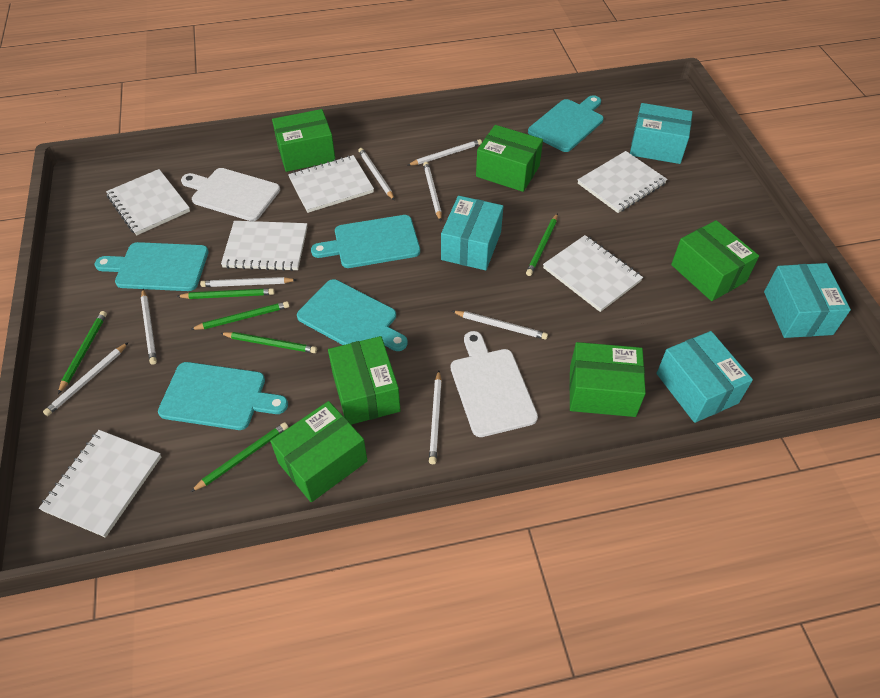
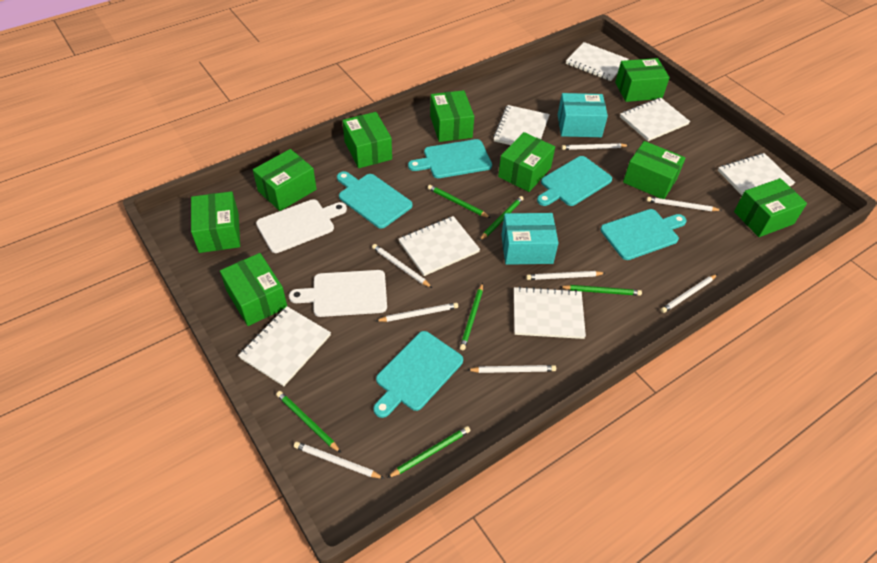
green box: [270,401,367,502] [272,109,336,172] [328,336,401,425] [476,125,543,192] [569,342,646,417] [671,220,759,301] = 6 -> [191,191,240,253] [220,253,287,326] [253,149,317,211] [342,112,392,168] [430,90,474,142] [498,132,555,192] [615,58,670,102] [623,141,685,199] [734,178,807,237] = 9
turquoise box: [441,196,503,270] [630,103,693,164] [657,331,753,423] [764,263,851,338] = 4 -> [501,213,558,265] [558,93,608,137] = 2
white notebook: [39,430,161,538] [106,169,190,235] [221,221,307,271] [288,155,374,213] [543,235,643,312] [578,151,667,213] = 6 -> [238,306,331,386] [399,216,480,276] [493,105,550,145] [514,286,586,339] [566,42,628,81] [620,98,690,141] [718,153,795,195] = 7

